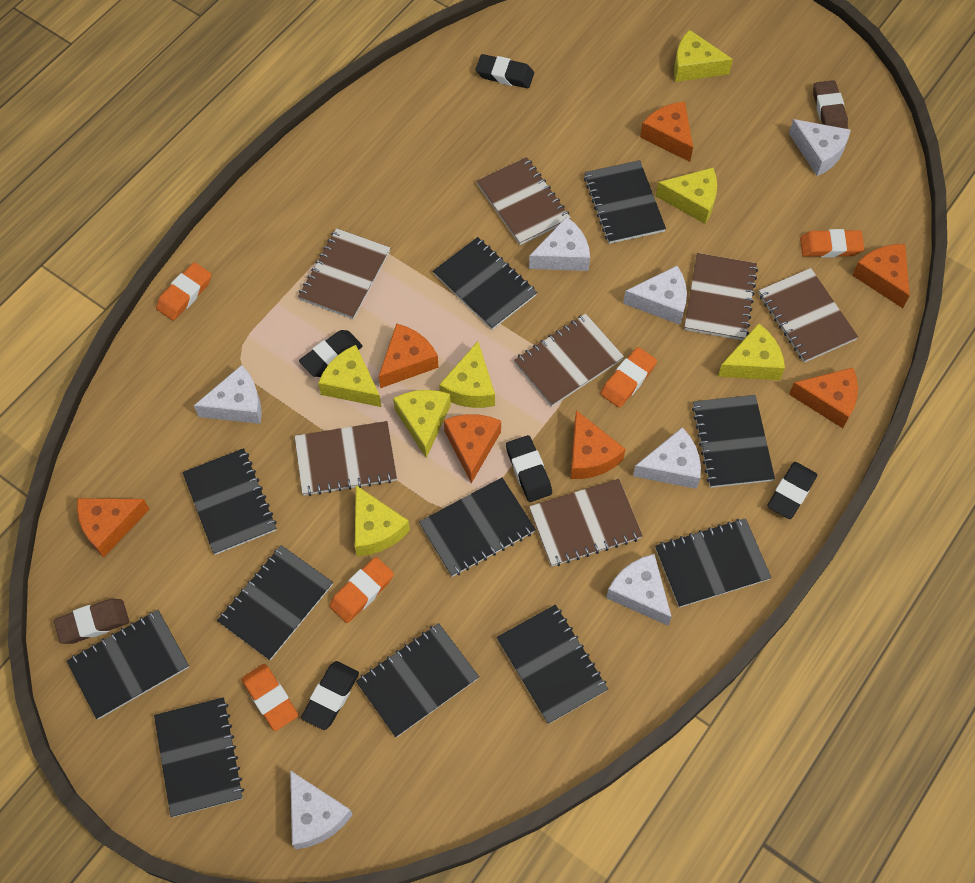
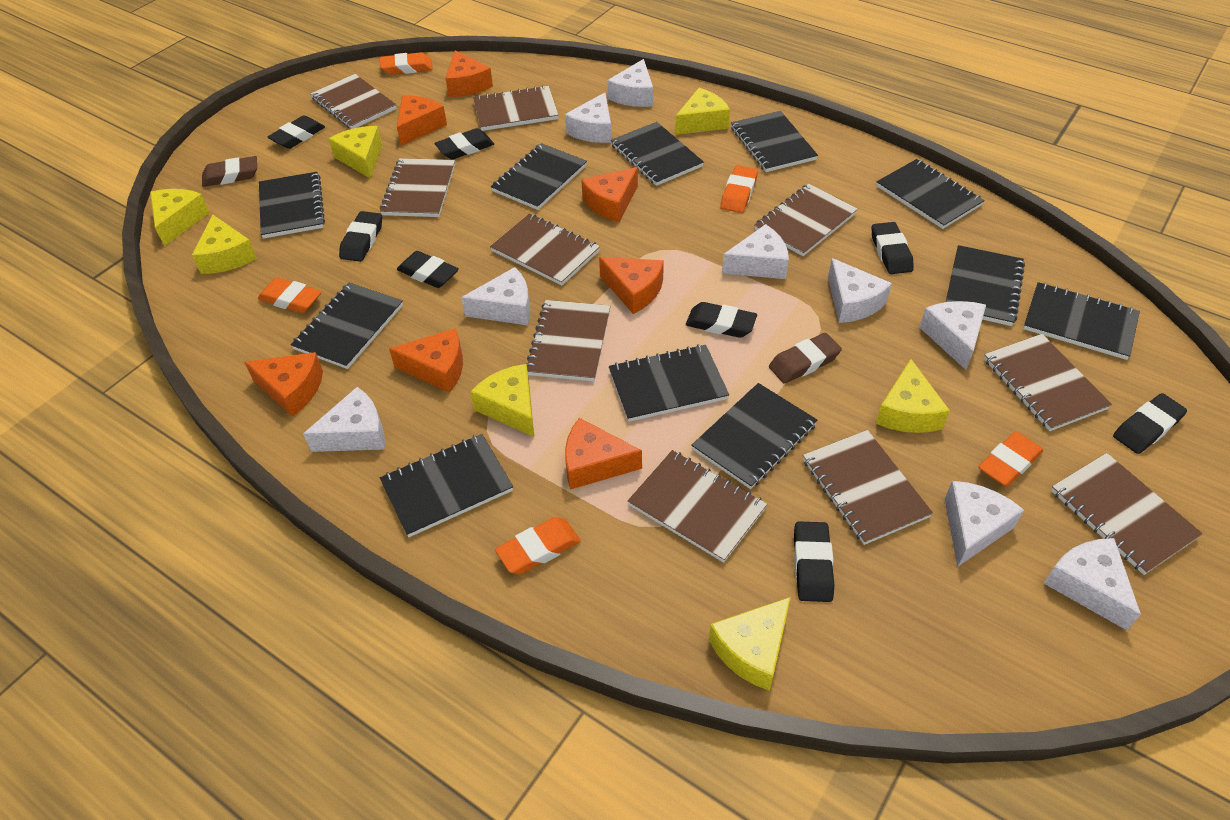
black eraser: [299,330,363,377] [301,661,359,730] [476,54,534,88] [506,435,552,502] [767,462,817,519] = 5 -> [268,115,325,149] [339,211,382,262] [397,251,459,288] [435,128,494,159] [686,302,757,338] [794,521,834,602] [872,222,914,274] [1113,393,1187,454] = 8
brown notebook: [294,421,397,496] [298,228,390,319] [477,157,571,245] [514,314,624,407] [529,479,643,567] [684,253,758,340] [758,268,858,363] = 7 -> [310,74,397,129] [380,158,455,217] [473,85,559,131] [490,213,600,285] [527,300,610,381] [628,450,767,563] [754,184,858,256] [803,430,933,545] [984,334,1112,431] [1051,453,1203,575] = 10
white cheese: [194,365,262,424] [290,770,353,849] [529,217,590,271] [606,554,672,626] [623,266,687,325] [633,427,701,489] [789,119,851,176] = 7 -> [303,387,385,452] [461,267,530,325] [565,93,611,143] [607,59,653,107] [722,224,789,279] [828,258,892,323] [919,301,986,370] [945,481,1024,567] [1044,538,1141,630] = 9

